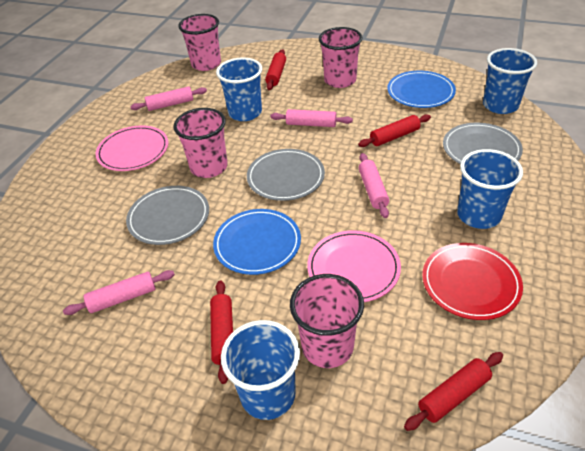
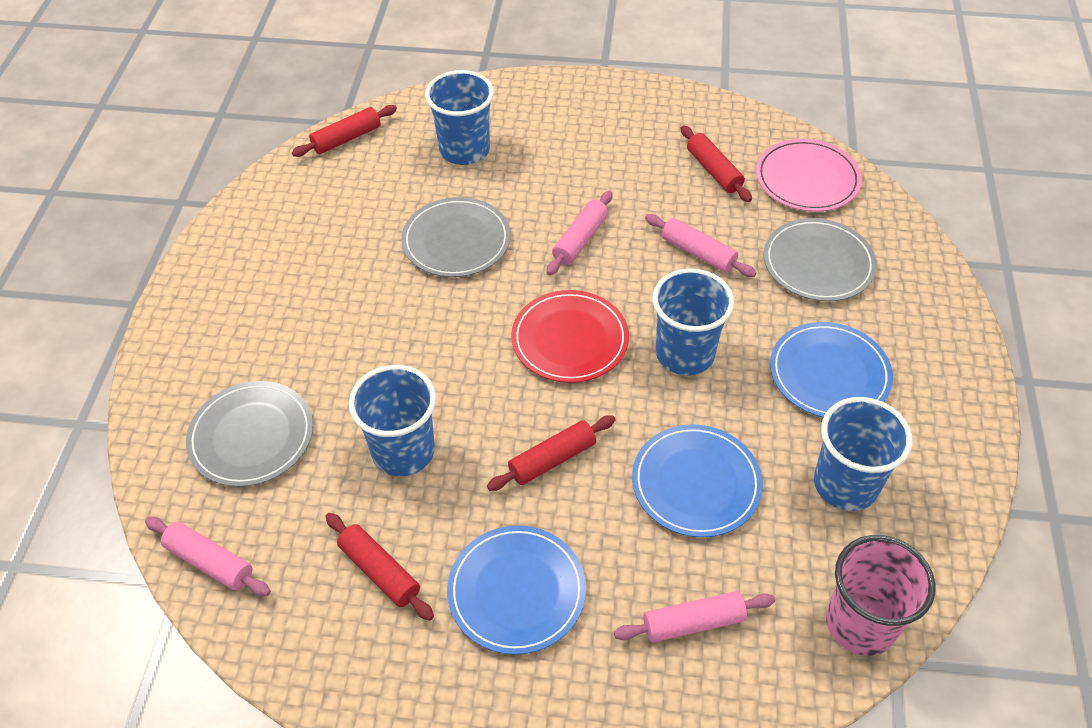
blue plate: [213,209,301,275] [387,71,456,108] = 2 -> [447,525,586,655] [632,424,763,537] [770,322,893,417] = 3
pink cup: [173,108,228,178] [178,14,221,71] [290,274,364,368] [319,27,363,88] = 4 -> [826,535,935,656] = 1
pink plate: [95,125,168,171] [307,230,401,302] = 2 -> [756,139,862,212] = 1

